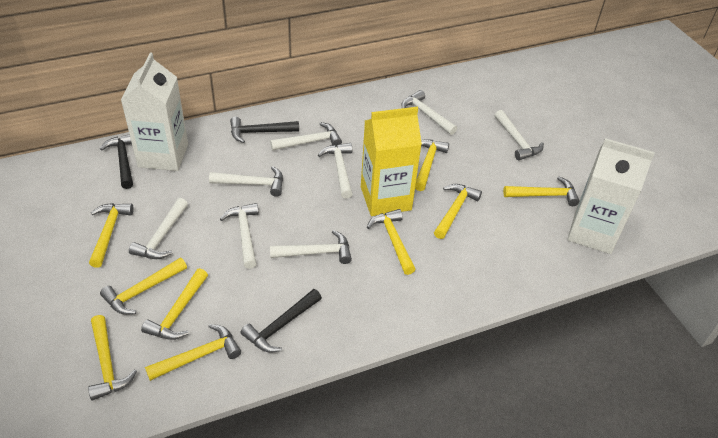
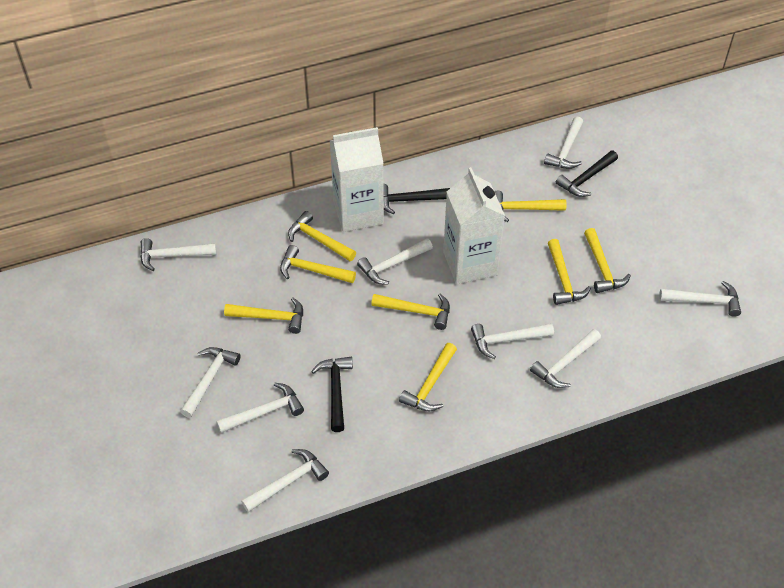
white hammer: [129,198,188,259] [209,166,283,197] [220,203,259,269] [270,122,342,151] [270,230,352,264] [318,143,352,198] [401,90,457,135] [495,110,544,160] = 8 -> [140,238,217,271] [180,347,241,418] [216,383,304,433] [241,449,329,512] [357,238,433,285] [471,323,554,359] [530,329,601,388] [544,116,583,169] [659,281,741,317] = 9
yellow carton: [361,107,422,216] = 1 -> none = 0
yellow hammer: [88,315,137,401] [89,203,134,268] [100,258,187,315] [141,268,208,340] [145,324,241,381] [367,209,416,275] [415,139,449,191] [434,184,482,239] [503,177,580,206] = 9 -> [224,297,303,334] [280,245,356,283] [288,211,356,261] [371,294,450,330] [399,343,457,411] [494,191,567,222] [548,239,591,305] [584,228,631,293] = 8

